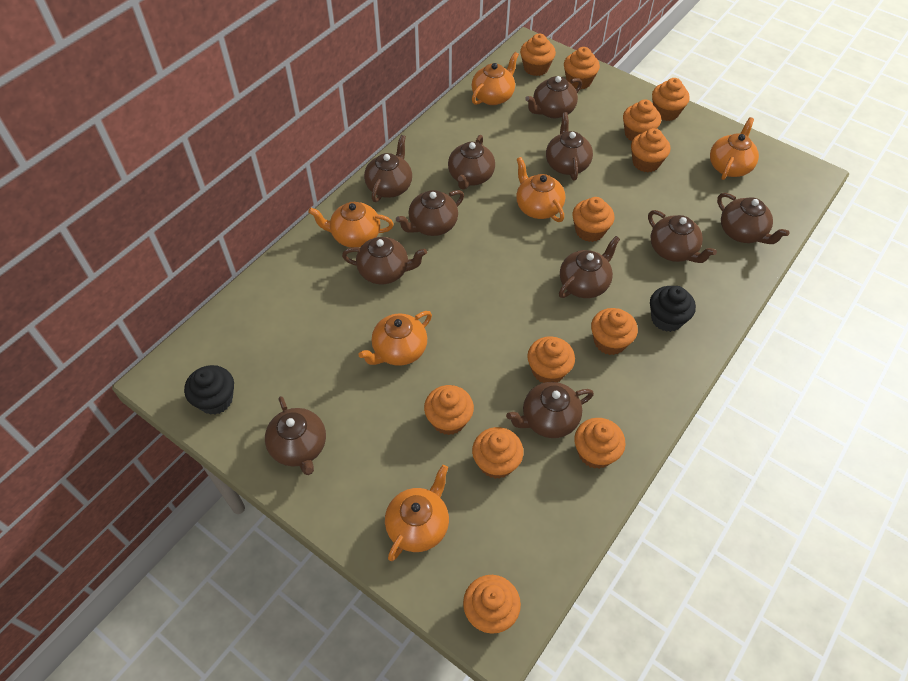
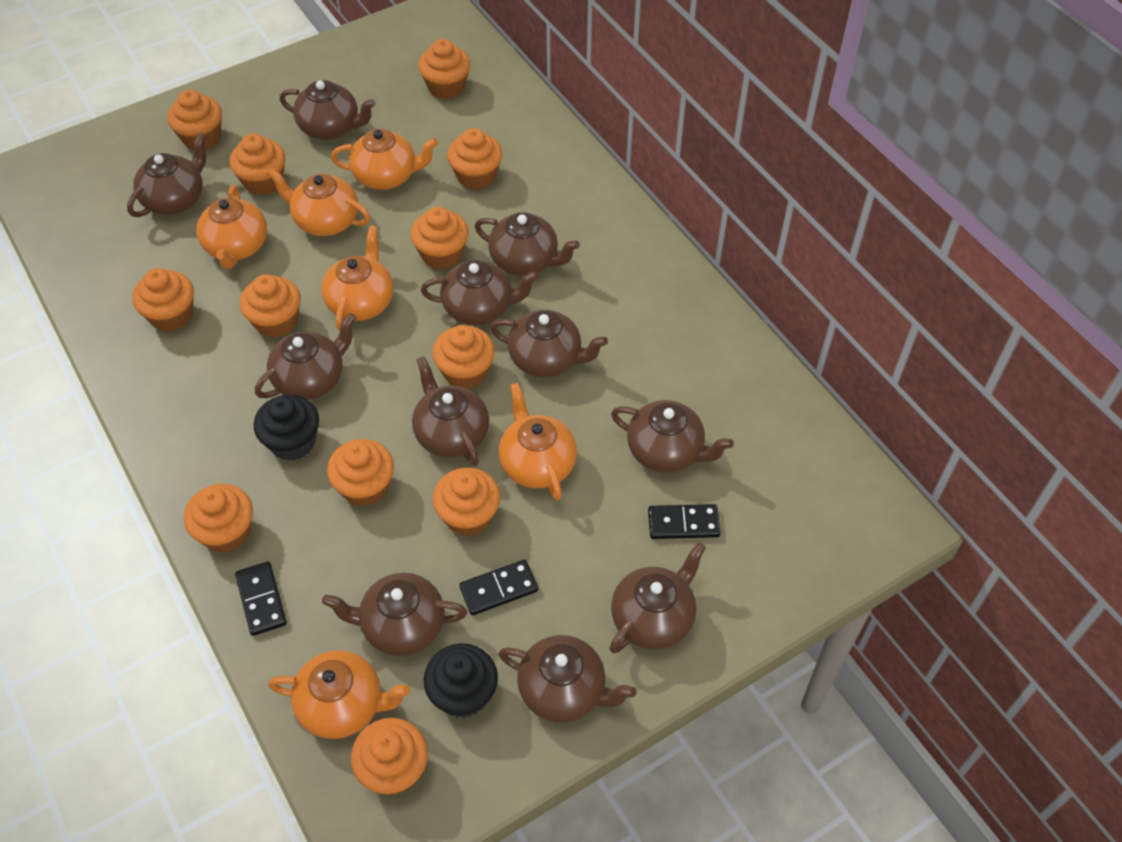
black domino: none = 0 -> [235,561,287,636] [459,560,538,615] [648,504,721,539] = 3

